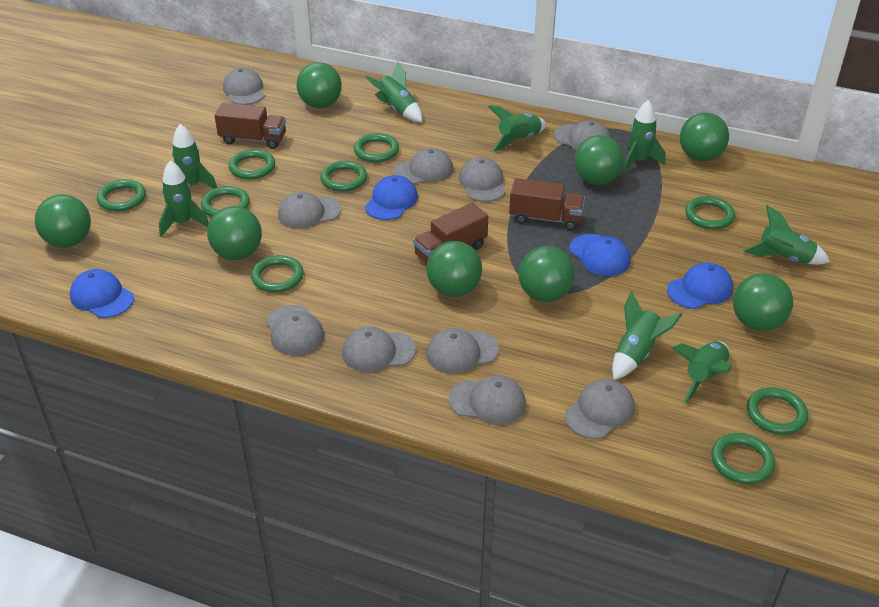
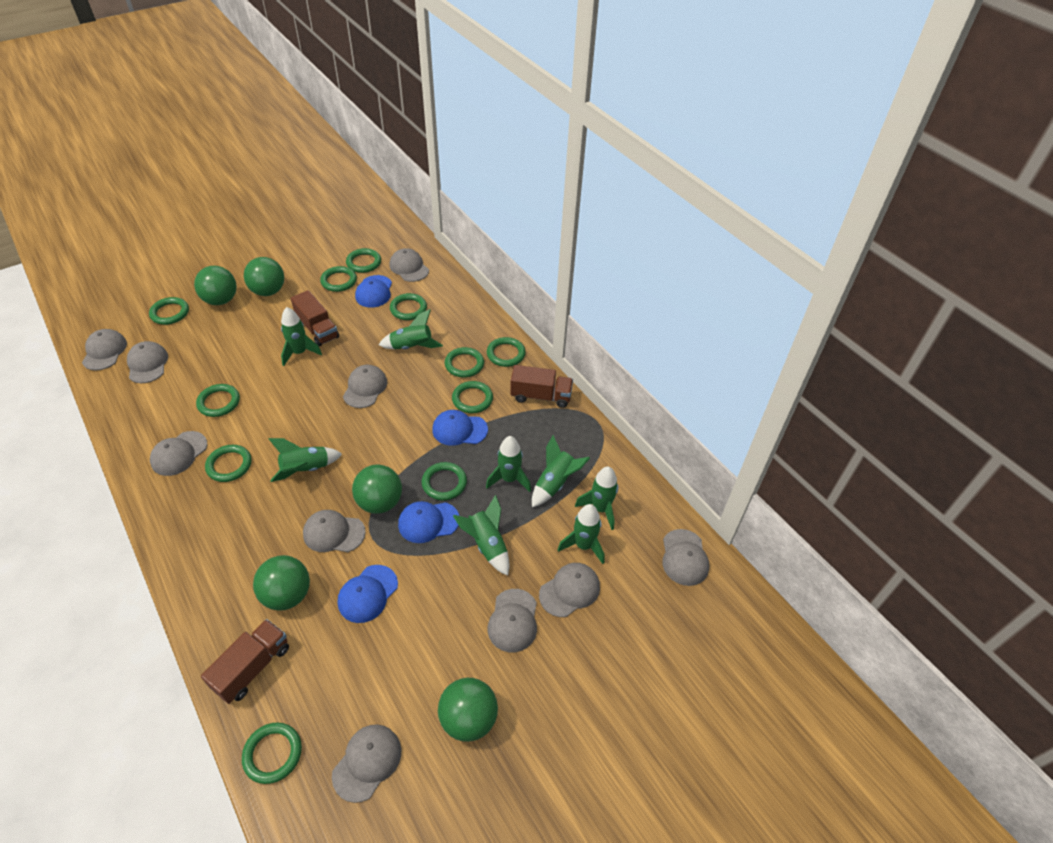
green ball: [35,194,91,248] [207,206,262,260] [297,62,342,108] [427,241,482,297] [519,246,575,302] [574,135,624,185] [680,113,729,161] [733,273,793,331] = 8 -> [194,266,237,305] [244,257,284,296] [253,555,310,611] [352,465,402,514] [438,678,498,742] = 5
green ring: [97,179,146,211] [201,186,250,217] [229,149,275,180] [251,255,304,293] [320,161,367,192] [354,133,399,162] [685,196,735,229] [711,433,775,484] [747,387,808,435] = 9 -> [149,297,189,325] [196,384,240,417] [205,445,252,482] [242,723,302,784] [320,266,357,292] [346,248,381,273] [390,293,427,320] [422,462,467,501] [445,347,484,377] [452,381,493,413] [487,337,526,367] = 11

